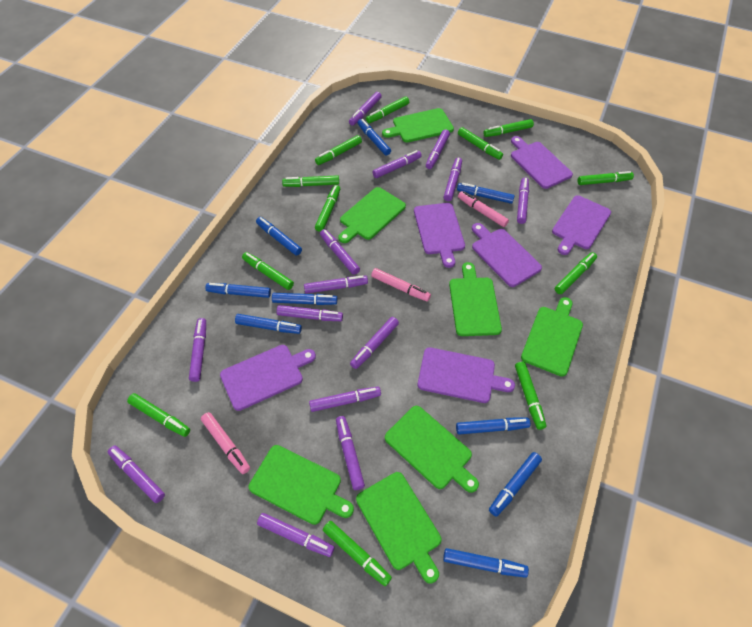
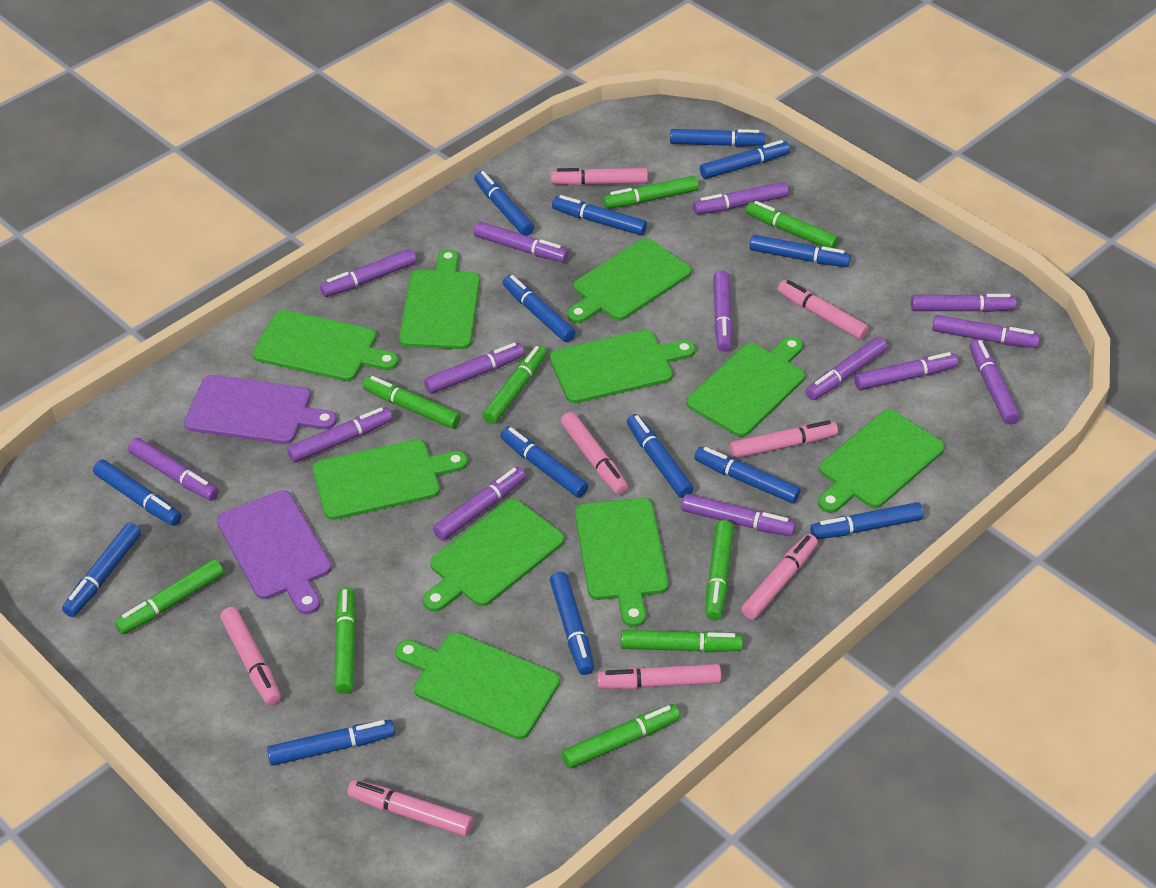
blue marker: [205,283,271,298] [235,314,302,334] [256,217,302,256] [272,293,337,305] [358,119,391,156] [443,548,529,578] [456,418,530,435] [457,183,514,204] [489,452,542,517] = 9 -> [62,523,141,617] [93,460,182,526] [267,719,395,766] [474,171,534,236] [500,426,588,498] [503,275,576,342] [550,572,594,675] [552,195,647,235] [627,414,694,498] [670,129,765,147] [694,447,801,503] [700,140,790,179] [749,235,851,267] [810,502,924,539] = 14
green cutting board: [249,445,354,525] [338,187,406,243] [356,472,441,584] [382,108,454,142] [385,406,479,493] [449,262,502,336] [521,297,583,377] = 7 -> [252,310,399,381] [312,439,468,520] [395,632,560,740] [399,249,480,349] [423,499,564,612] [549,330,696,403] [567,238,691,323] [575,498,669,627] [686,337,805,437] [818,409,945,513] = 10
green marker: [127,393,190,437] [242,252,294,290] [282,175,339,187] [315,135,362,165] [315,185,340,232] [323,521,392,586] [366,96,409,123] [458,127,503,160] [483,119,534,137] [515,361,546,430] [555,252,597,294] [578,171,634,185] = 12 -> [114,559,224,635] [334,587,356,694] [363,376,461,429] [483,345,547,424] [562,704,680,768] [603,176,699,209] [621,630,743,653] [706,520,734,620] [746,201,839,248] = 9
pink marker: [201,412,250,474] [371,268,431,302] [458,191,509,227] = 3 -> [220,607,281,705] [347,780,473,836] [550,168,648,186] [561,412,628,495] [597,664,721,689] [730,420,838,459] [741,534,818,620] [778,280,869,340] = 8
purple cutting board: [220,345,316,411] [414,203,465,268] [417,347,515,403] [472,223,542,287] [511,136,573,189] [552,195,611,255] = 6 -> [184,375,337,444] [217,490,332,614] = 2

